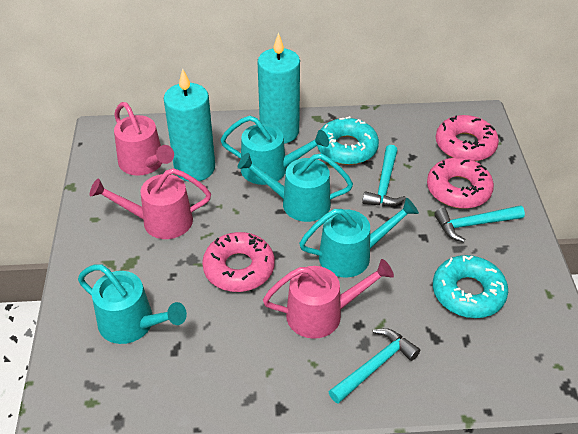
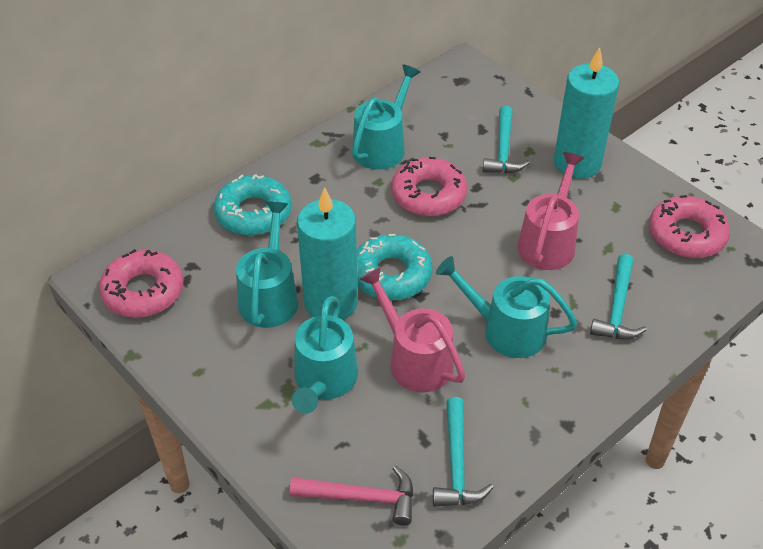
pink hammer: none = 0 -> [290,465,414,525] = 1
pink watering can: [90,168,211,239] [114,102,174,176] [263,259,394,339] = 3 -> [360,267,466,392] [517,152,584,270] = 2

